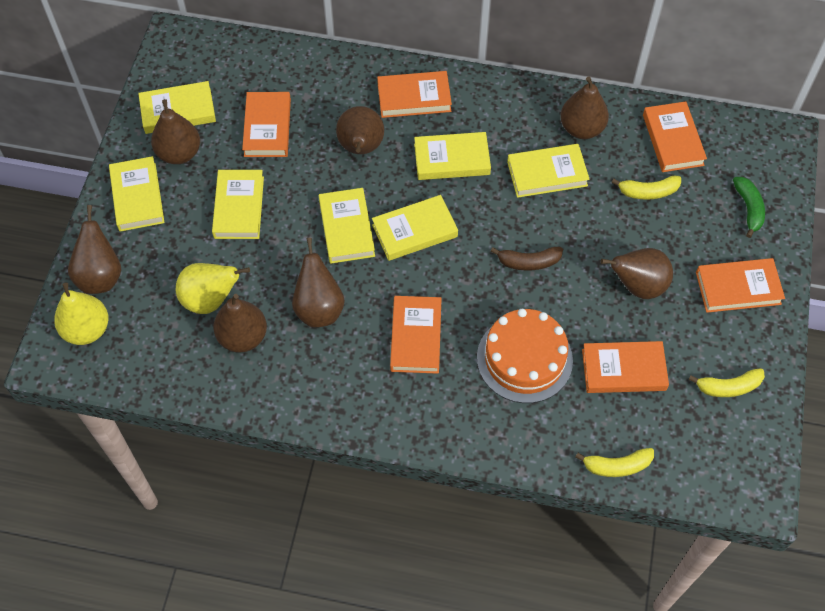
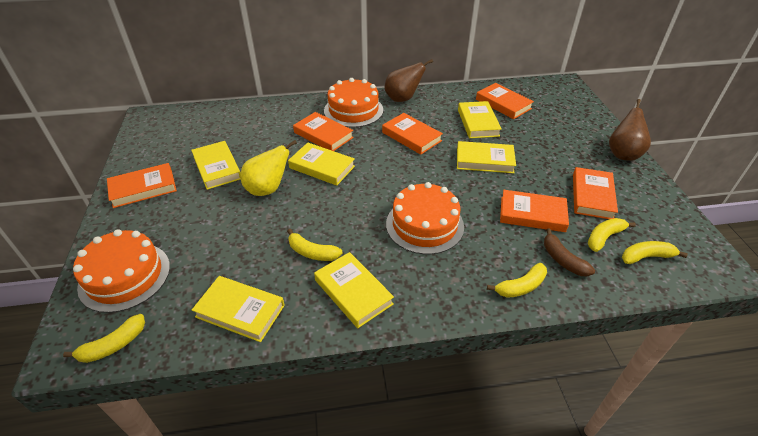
brown pear: [68,205,121,294] [151,99,200,164] [213,294,267,352] [292,238,345,327] [336,106,384,154] [560,77,609,139] [601,248,673,299] = 7 -> [385,59,433,102] [609,99,651,161] = 2
green banana: [733,177,765,238] = 1 -> none = 0
orange cake: [477,309,573,403] = 1 -> [73,229,170,313] [324,78,383,128] [386,182,464,254] = 3
yellow banana: [575,448,654,477] [612,176,681,200] [689,368,765,397] = 3 -> [63,314,145,363] [287,229,342,261] [487,263,547,298] [588,218,636,252] [622,241,688,264] = 5
yellow book: [109,156,165,232] [138,81,216,134] [212,170,264,239] [319,188,375,264] [372,195,458,261] [414,132,491,180] [507,144,590,198] = 7 -> [191,141,241,190] [192,276,285,342] [288,143,355,186] [314,252,394,328] [457,141,516,173] [458,101,502,138] = 6
yellow pear: [54,282,108,345] [176,263,250,314] = 2 -> [241,140,297,196] = 1

